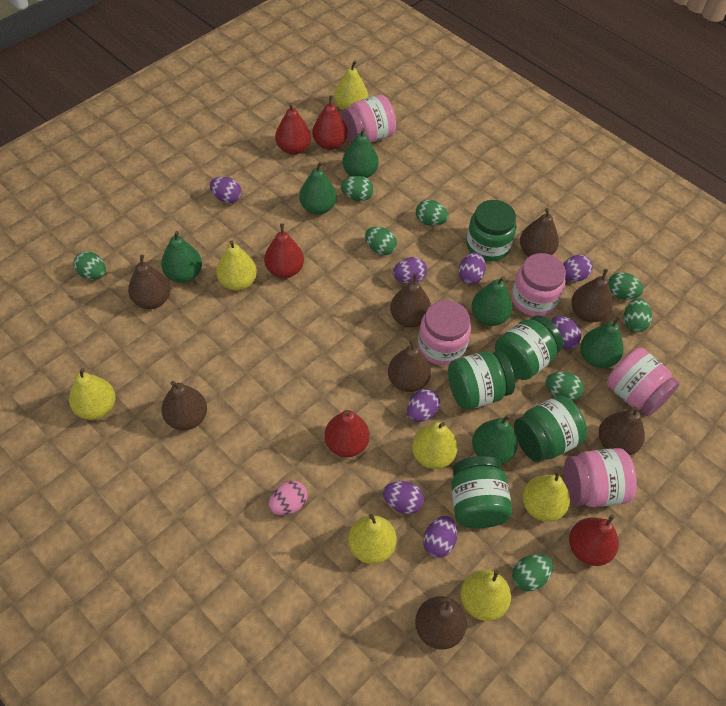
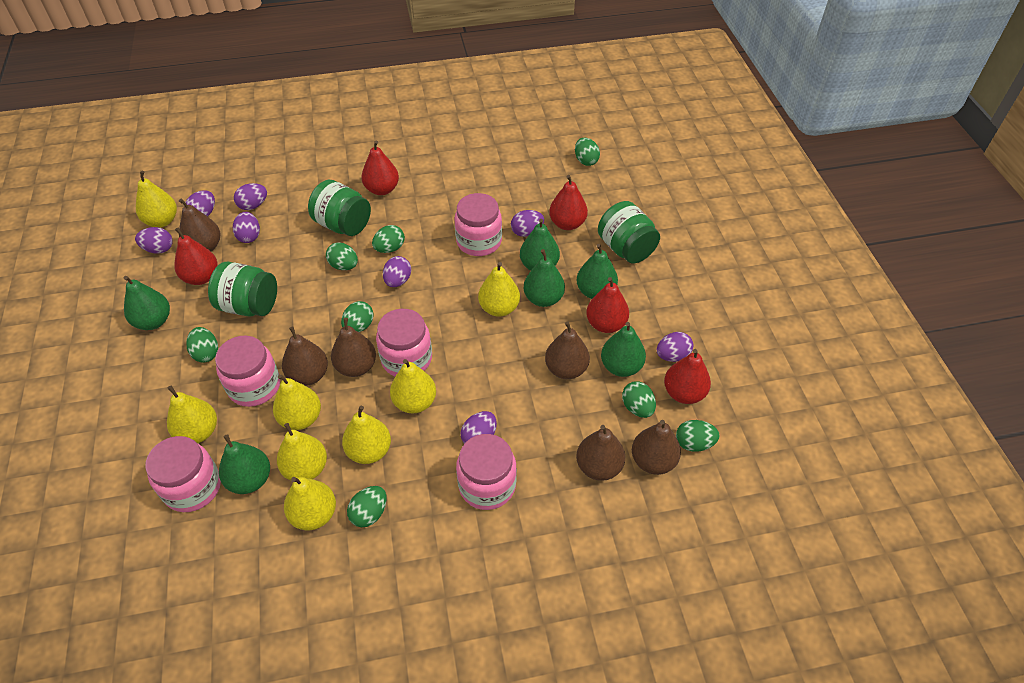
brown pear: [128,255,170,309] [161,381,207,430] [388,339,431,392] [390,273,431,328] [415,596,467,650] [520,208,559,257] [571,269,613,322] [599,406,645,455] = 8 -> [179,199,220,251] [282,327,328,386] [331,318,376,377] [545,321,590,379] [576,425,625,481] [632,420,681,475] = 6
green jar: [448,351,515,410] [451,456,512,528] [466,200,517,262] [495,315,563,380] [514,396,587,462] = 5 -> [208,262,277,316] [308,180,371,236] [598,201,660,263] = 3
pink egg: [269,481,308,515] = 1 -> none = 0
yellow pear: [69,368,116,420] [216,240,257,291] [334,60,368,111] [348,514,397,564] [412,422,458,469] [461,570,511,621] [522,470,570,522] = 7 -> [136,171,177,227] [167,386,217,443] [273,374,321,430] [277,423,327,481] [284,477,336,530] [342,406,391,464] [390,359,436,414] [478,262,520,317] = 8

